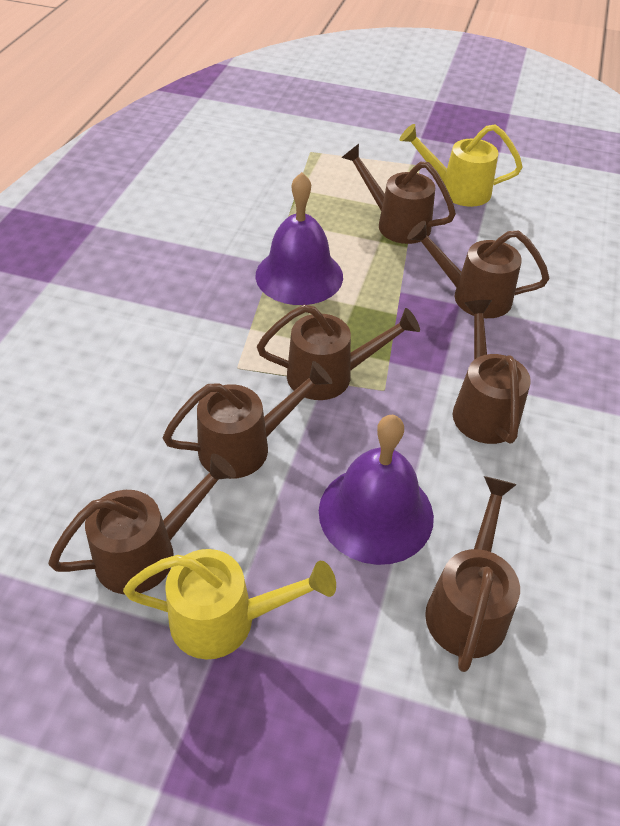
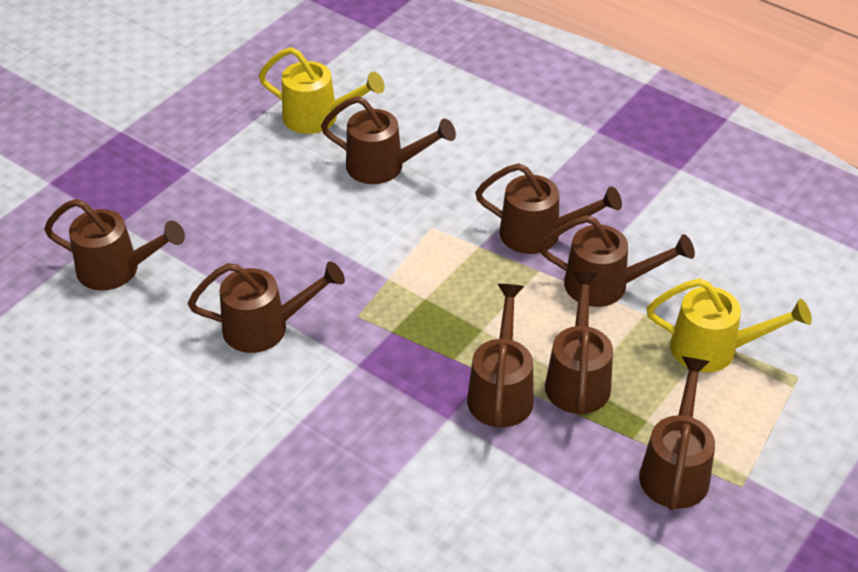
brown watering can: [48,454,236,594] [162,361,332,479] [257,305,420,400] [341,144,456,244] [407,221,549,318] [425,476,520,672] [453,300,531,444] = 7 -> [44,199,185,291] [188,261,345,353] [321,96,456,184] [467,284,534,428] [475,163,622,254] [539,215,695,307] [545,272,613,414] [639,356,715,510] = 8
purple bell: [255,172,343,305] [319,415,434,565] = 2 -> none = 0

